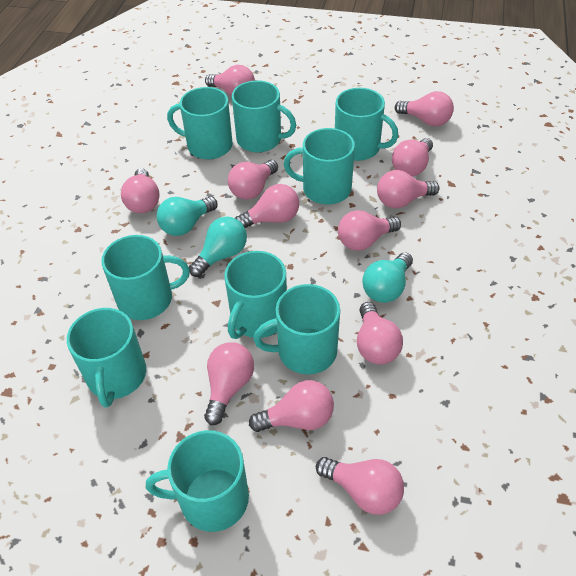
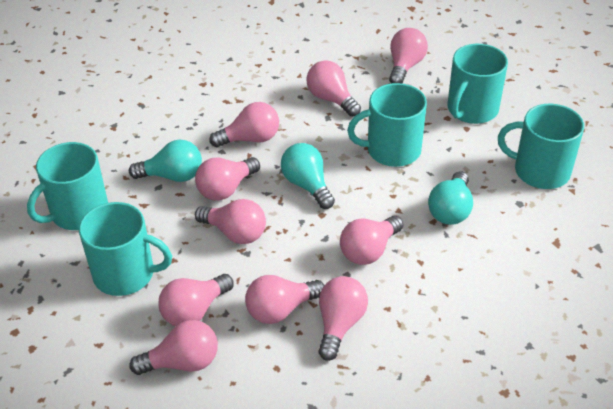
pink light bulb: [121,168,160,213] [204,342,254,425] [205,65,255,96] [228,160,278,200] [235,184,299,228] [249,380,334,432] [316,457,404,515] [338,210,401,251] [357,302,403,365] [377,170,439,208] [392,138,433,176] [395,91,454,126] = 12 -> [130,320,218,375] [158,274,234,326] [195,157,260,200] [195,199,266,244] [209,102,279,147] [245,275,325,324] [306,60,361,117] [318,276,368,361] [340,216,403,265] [389,28,428,83] = 10
turquoise mug: [67,308,146,407] [101,235,190,320] [146,430,249,532] [167,87,233,159] [225,251,287,339] [232,80,296,152] [253,284,340,374] [284,128,355,205] [335,88,398,161] = 9 -> [27,142,108,230] [79,202,172,296] [347,83,427,167] [448,44,508,124] [498,104,584,189] = 5

